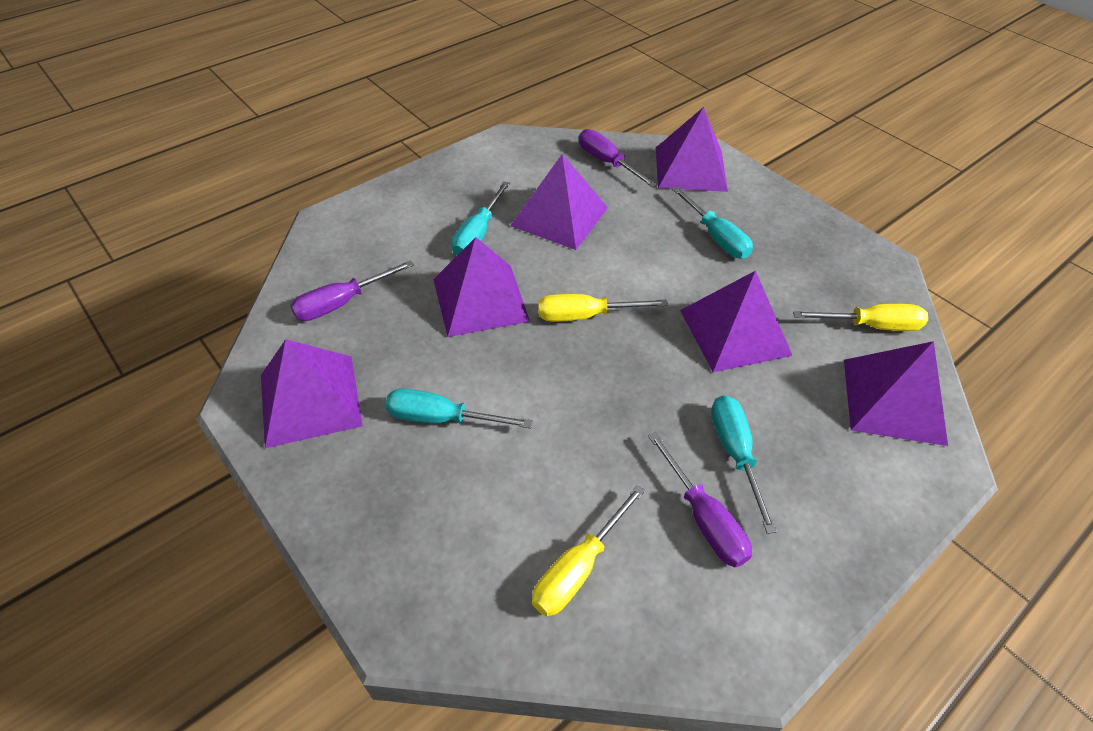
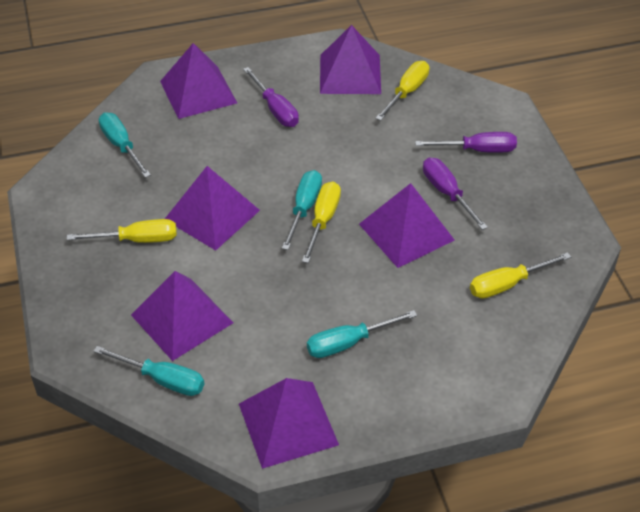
yellow screwdriver: [532,485,645,617] [538,294,668,322] [793,304,928,331] = 3 -> [66,219,177,243] [302,182,341,263] [375,61,429,121] [470,252,571,299] = 4

